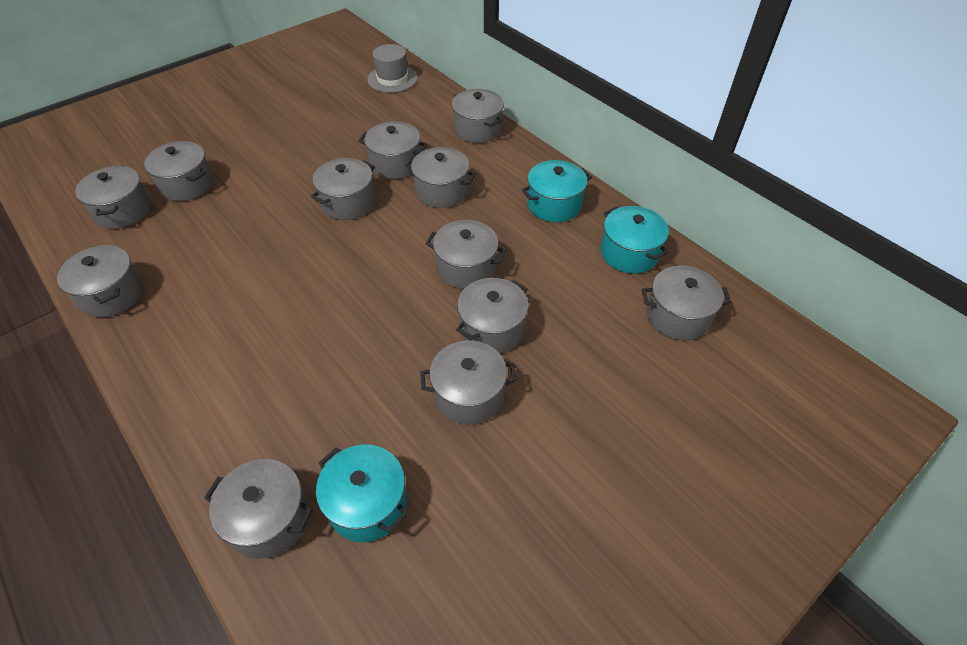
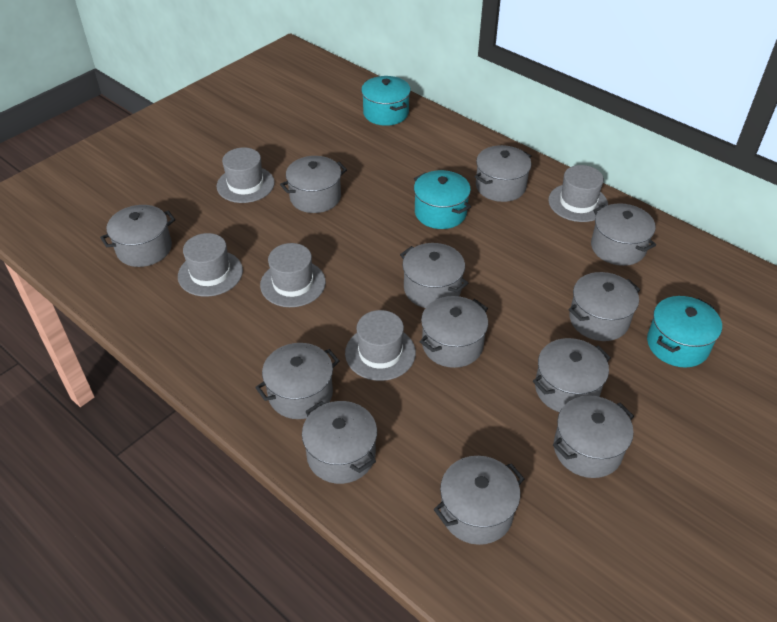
grey hat: [367,44,418,93] = 1 -> [178,233,243,297] [217,147,275,203] [260,243,326,307] [345,310,416,381] [548,165,608,222] = 5

